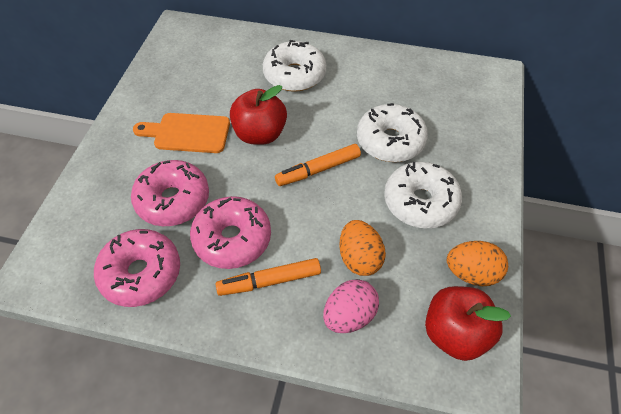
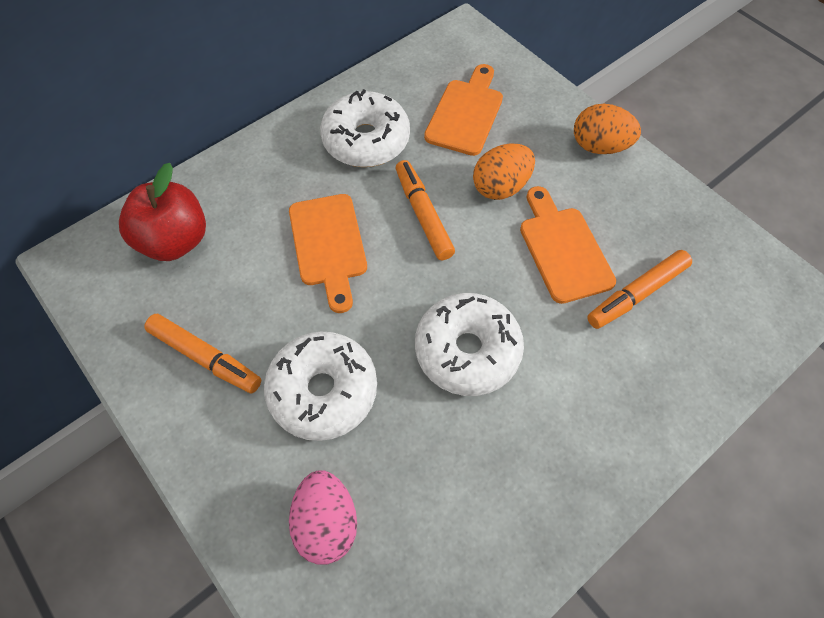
orange cutting board: [133,113,230,153] = 1 -> [289,194,367,313] [424,64,503,156] [520,186,616,304] = 3
orange marker: [216,258,321,296] [275,144,361,186] = 2 -> [144,314,261,394] [396,160,455,260] [587,250,692,329] = 3
pink donut: [94,229,180,307] [131,160,209,226] [190,196,271,269] = 3 -> none = 0
red apple: [230,85,287,145] [425,286,511,361] = 2 -> [119,163,206,261] = 1

